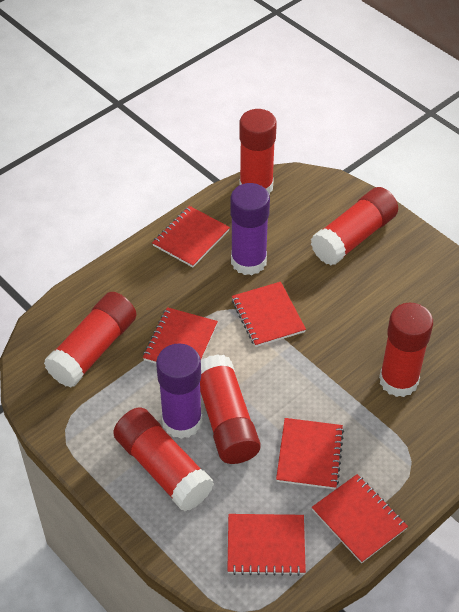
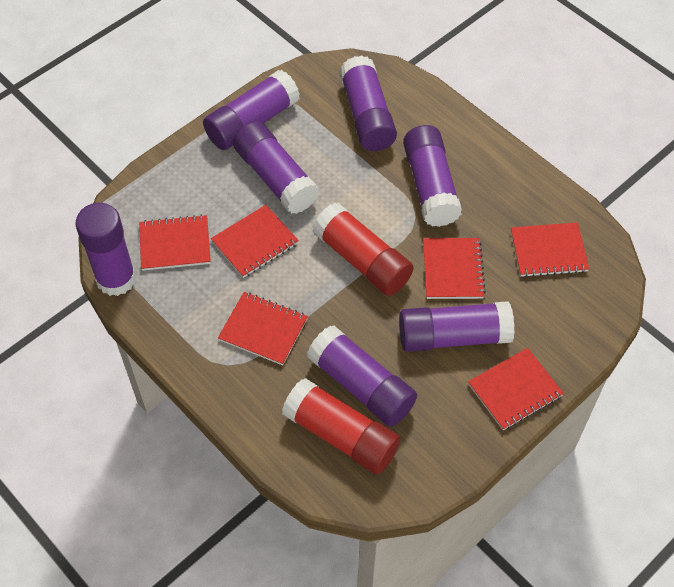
purple glue stick: [156,343,202,439] [230,183,270,275] = 2 -> [75,203,136,296] [203,70,300,150] [233,121,319,214] [307,325,417,427] [340,55,397,151] [399,301,515,352] [403,125,462,227] = 7
red glue stick: [44,292,136,388] [113,407,214,511] [200,354,261,464] [239,109,277,195] [311,187,398,266] [379,303,433,397] = 6 -> [282,378,401,475] [313,203,414,296] = 2

